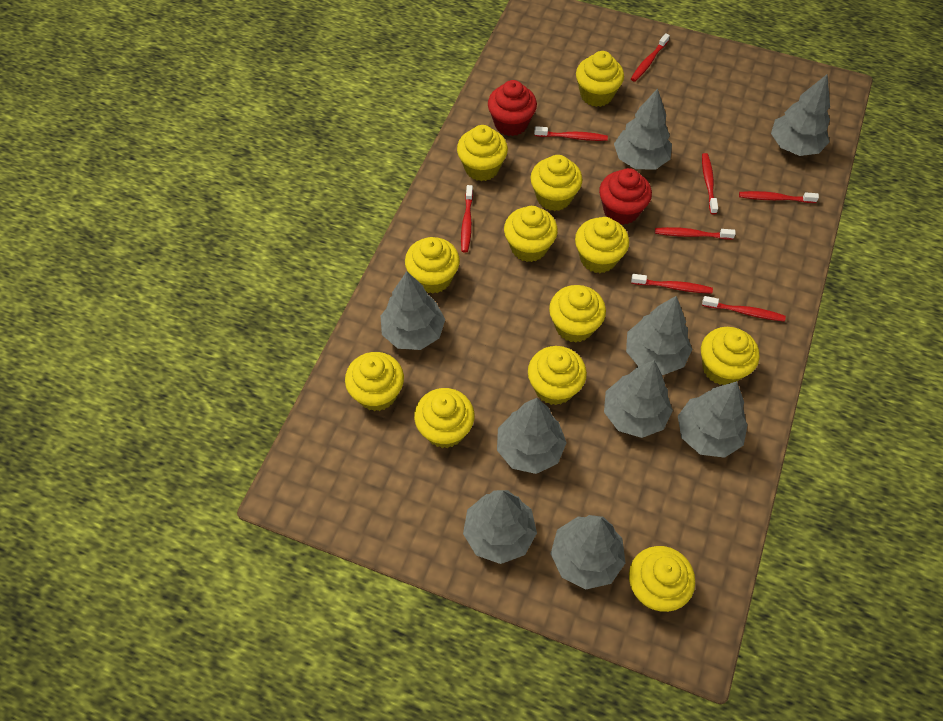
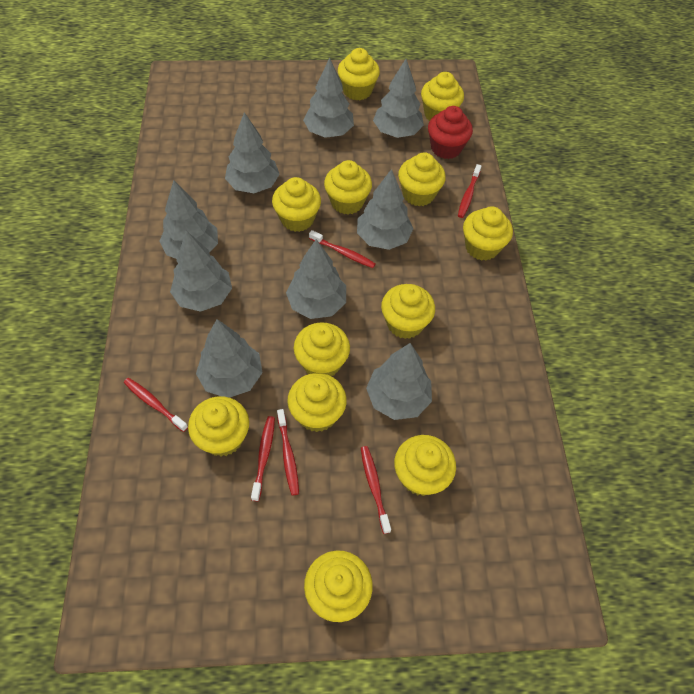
red cupcake: [488,80,537,136] [599,168,652,225] = 2 -> [428,106,473,159] = 1
red toothbrush: [461,185,473,253] [534,126,608,141] [631,33,670,82] [631,274,713,294] [655,227,736,239] [702,153,718,214] [702,296,786,322] [739,191,819,203] = 8 -> [124,378,188,432] [251,416,275,501] [277,409,299,496] [309,230,376,268] [361,446,391,534] [458,164,481,218] = 6

